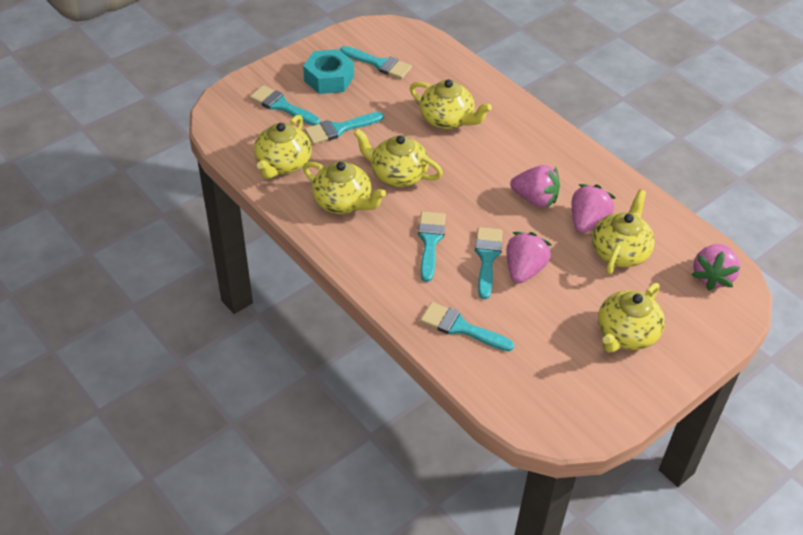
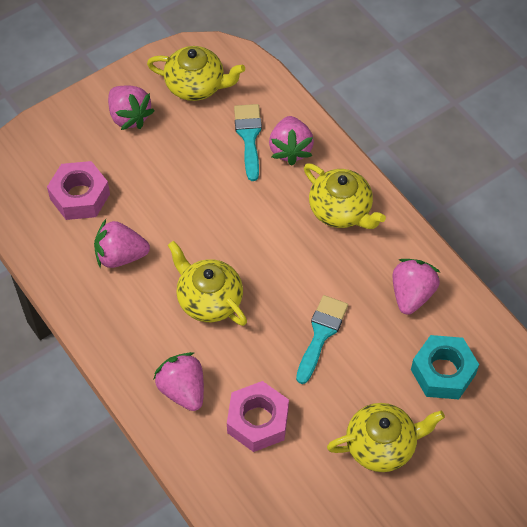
pink nut: none = 0 -> [47,161,110,220] [227,381,289,452] = 2
pink strawberry: [506,232,552,284] [510,165,560,208] [572,184,616,233] [692,244,740,290] = 4 -> [94,219,150,268] [108,85,155,130] [153,352,204,411] [269,116,314,166] [393,259,440,315] = 5
turquoise brush: [250,85,320,125] [304,112,384,144] [340,46,412,79] [418,212,446,282] [420,302,514,351] [475,227,502,299] = 6 -> [234,104,262,181] [296,295,348,384] = 2
yellow teapot: [254,115,312,179] [303,161,386,214] [354,129,443,187] [410,79,492,129] [592,189,655,274] [598,283,665,353] = 6 -> [147,46,245,101] [168,241,247,326] [304,163,386,229] [327,403,445,472] = 4

